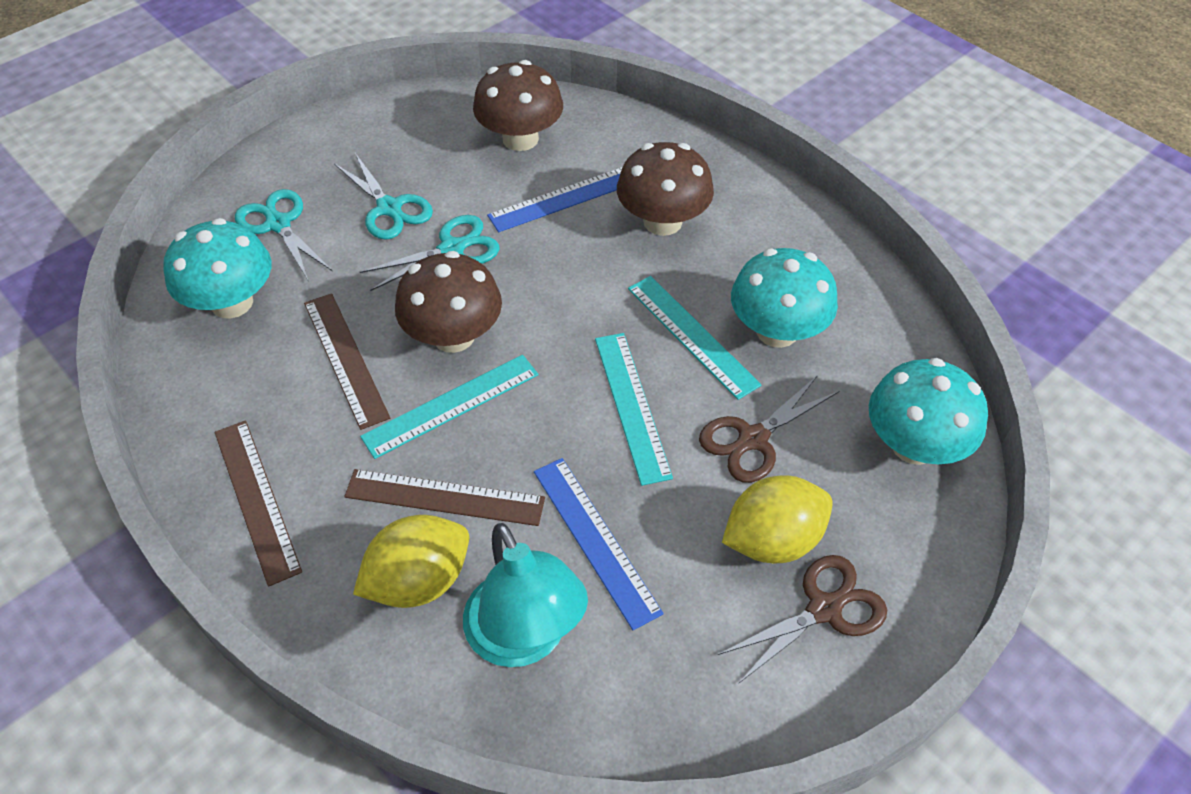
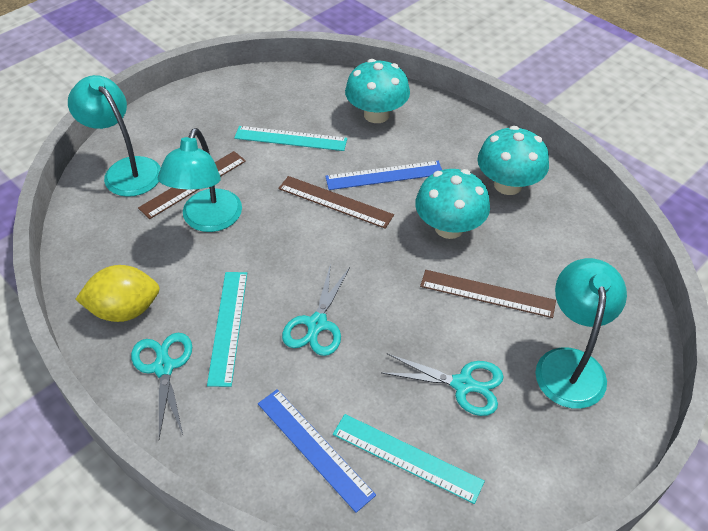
brown mushroom: [395,251,502,353] [473,60,563,151] [617,142,714,236] = 3 -> none = 0
brown scissors: [699,375,839,483] [718,555,887,684] = 2 -> none = 0
turquoise lamp: [463,523,588,667] = 1 -> [68,75,161,197] [158,128,242,232] [535,258,627,409] = 3
yellow lemon: [353,515,469,608] [722,476,833,563] = 2 -> [75,265,160,322] = 1

